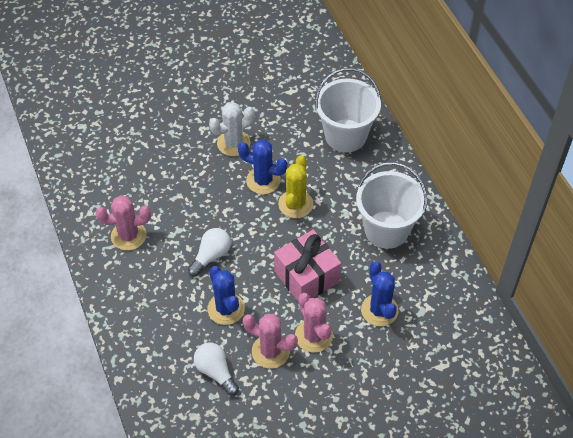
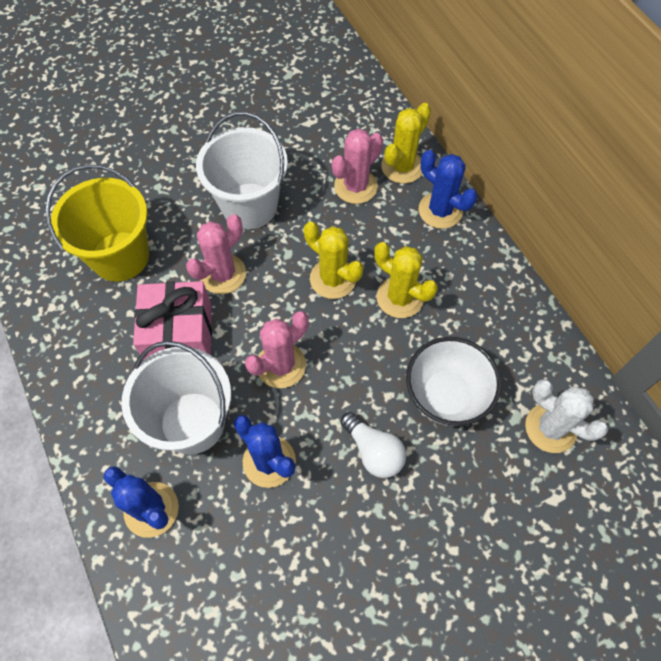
white bowl: none = 0 -> [406,337,501,426] = 1
white light bulb: [188,228,231,276] [194,342,239,396] = 2 -> [340,412,406,478] = 1
yellow bucket: none = 0 -> [45,164,149,281] = 1
yellow cactus: [278,155,313,218] = 1 -> [304,222,363,299] [374,242,438,318] [381,103,431,183] = 3

